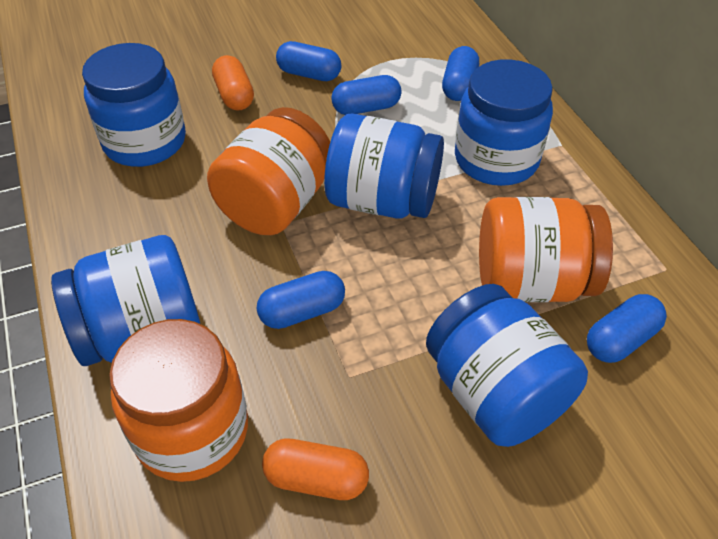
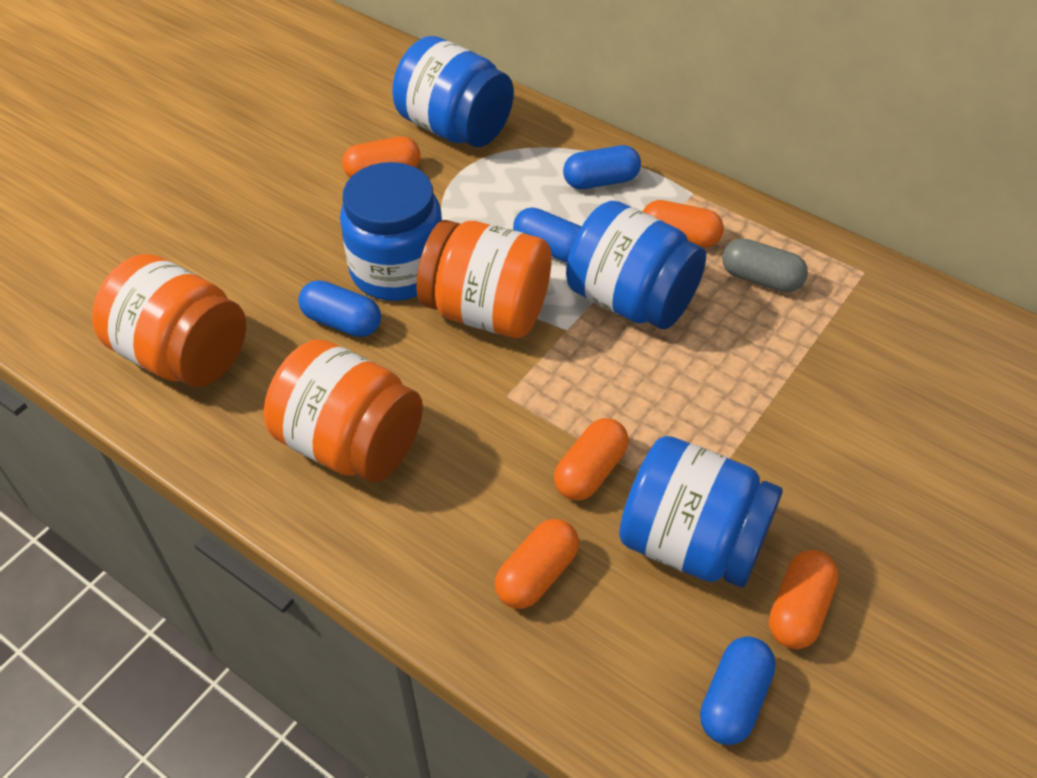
blue capsule: [256,271,345,329] [276,41,341,81] [331,75,402,115] [442,46,479,101] [587,294,667,363] = 5 -> [298,280,381,337] [513,207,581,262] [563,145,641,189] [700,636,776,745] = 4
blue jar: [51,235,200,366] [82,43,186,167] [324,114,444,219] [426,284,588,447] [455,59,553,186] = 5 -> [340,162,442,301] [392,36,514,147] [566,201,706,329] [619,436,783,588] = 4
grey capsule: none = 0 -> [722,238,808,292] = 1
orange capsule: [212,55,254,111] [262,439,369,500] = 2 -> [342,136,421,178] [495,519,579,609] [554,418,629,500] [643,200,724,248] [769,550,839,649] = 5

